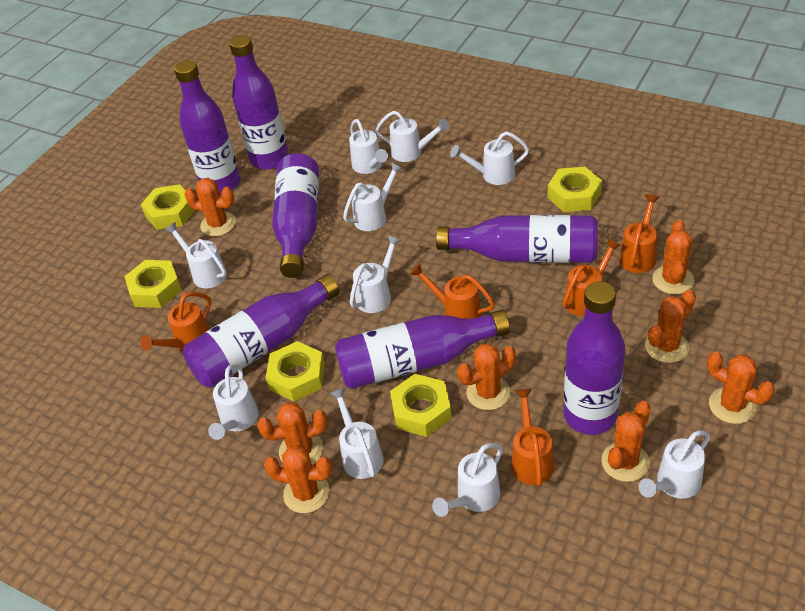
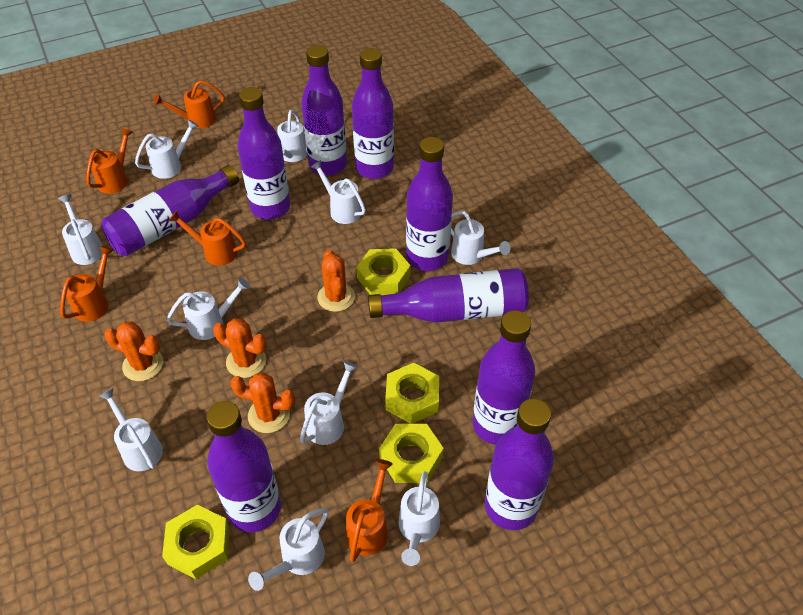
orange cactus: [184,178,236,237] [257,403,328,465] [264,445,332,513] [457,343,516,410] [601,401,651,482] [645,290,696,363] [652,220,694,295] [707,351,775,424] = 8 -> [104,321,163,381] [213,318,266,378] [230,372,295,433] [317,250,355,312] = 4
purple bottle: [174,60,240,195] [183,274,339,387] [229,35,289,170] [272,153,319,278] [335,310,510,389] [436,215,598,263] [564,281,625,435] = 7 -> [101,165,239,256] [206,401,281,533] [237,87,290,220] [301,45,347,176] [352,48,394,179] [368,268,529,323] [406,137,453,271] [473,310,535,445] [485,399,554,530] = 9
yellow nut: [124,260,182,308] [141,184,195,230] [266,341,325,402] [390,374,452,437] [547,167,602,212] = 5 -> [162,505,230,579] [356,248,411,295] [379,424,444,483] [385,363,439,424] = 4

